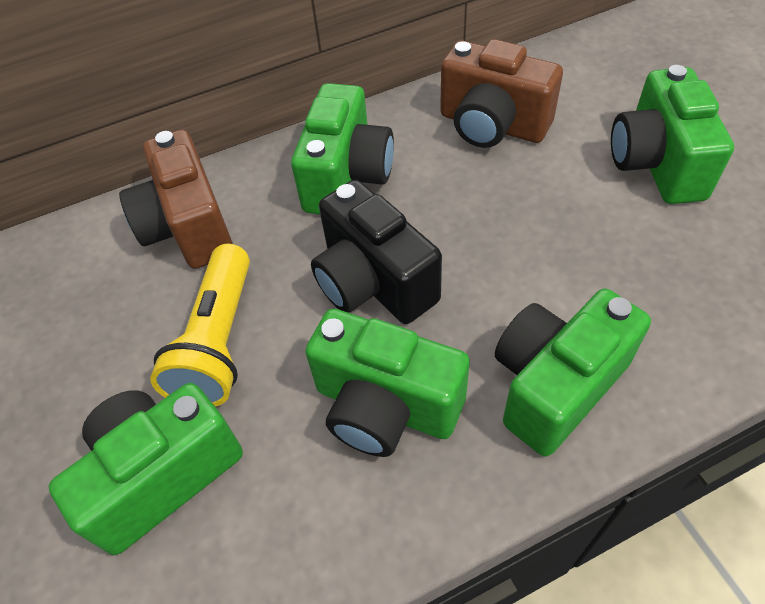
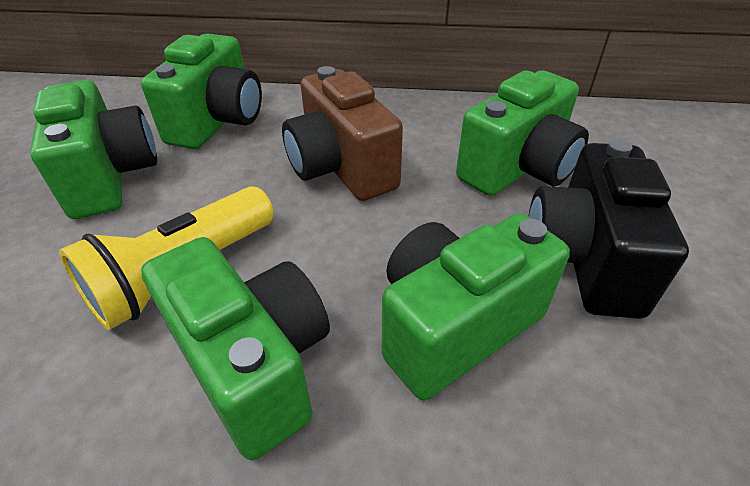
brown camera: [119,129,233,269] [440,39,563,148] = 2 -> [282,66,403,201] = 1

